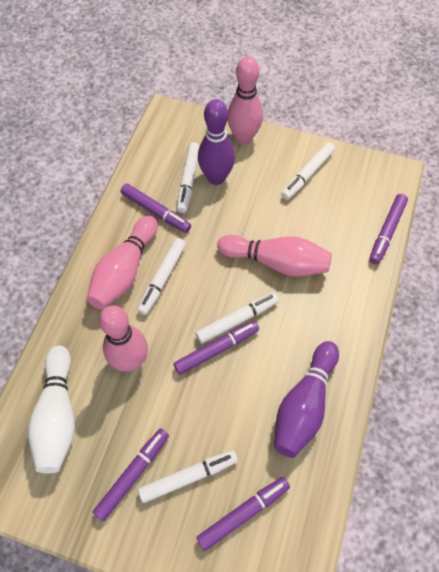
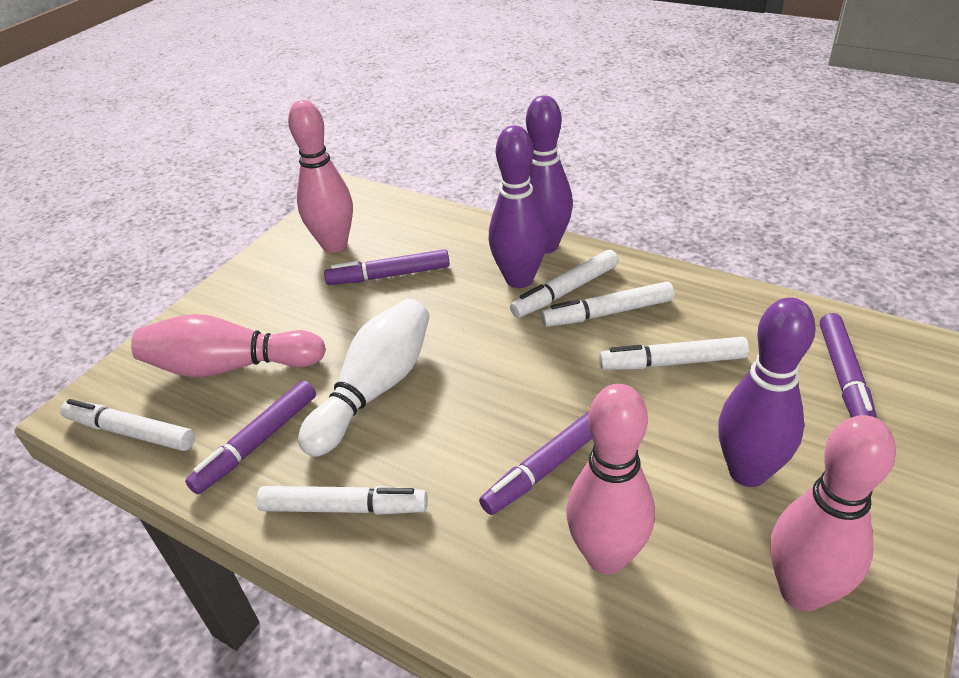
purple bowling pin: [198,99,235,185] [274,341,339,458] = 2 -> [489,126,548,288] [526,95,573,254] [718,297,816,487] = 3
purple marker: [93,428,169,521] [121,183,191,233] [173,321,259,375] [196,477,290,551] [369,194,408,264] = 5 -> [185,380,316,494] [324,249,450,285] [479,411,592,515] [820,313,877,418] = 4

